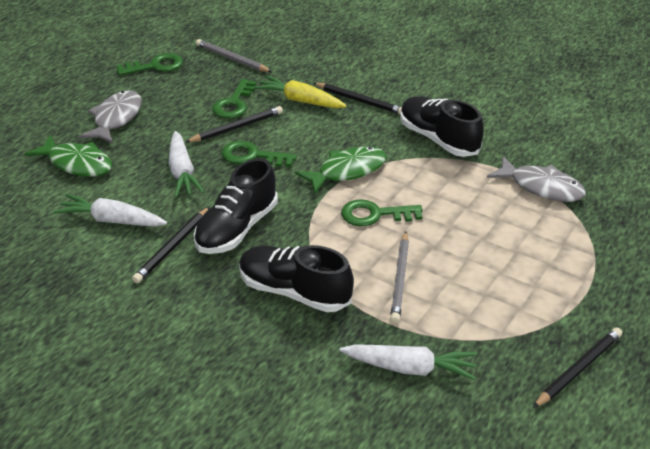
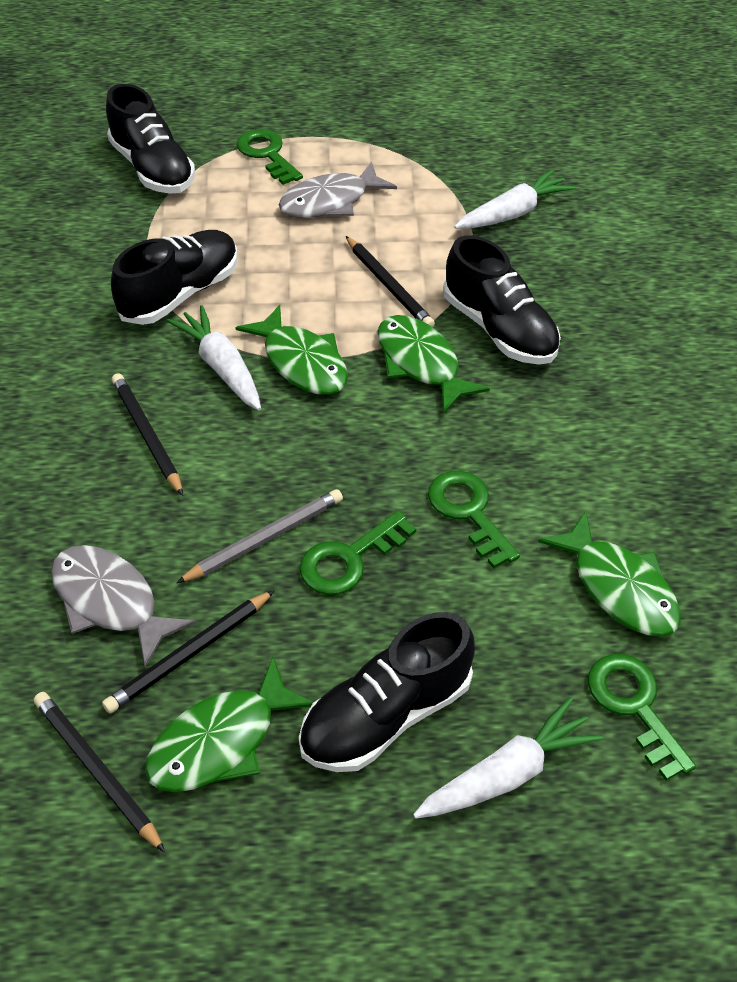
black shoe: [194,158,278,254] [239,245,354,312] [400,96,484,157] = 3 -> [106,84,195,194] [111,230,238,325] [299,612,475,772] [443,235,561,365] = 4
green fish: [25,135,112,177] [295,146,386,194] = 2 -> [145,657,313,792] [235,305,348,395] [378,315,490,414] [538,511,681,636] = 4
grey pencil: [196,39,272,72] [390,231,409,323] = 2 -> [176,489,343,583] = 1
yellow carrot: [254,75,347,108] = 1 -> none = 0

